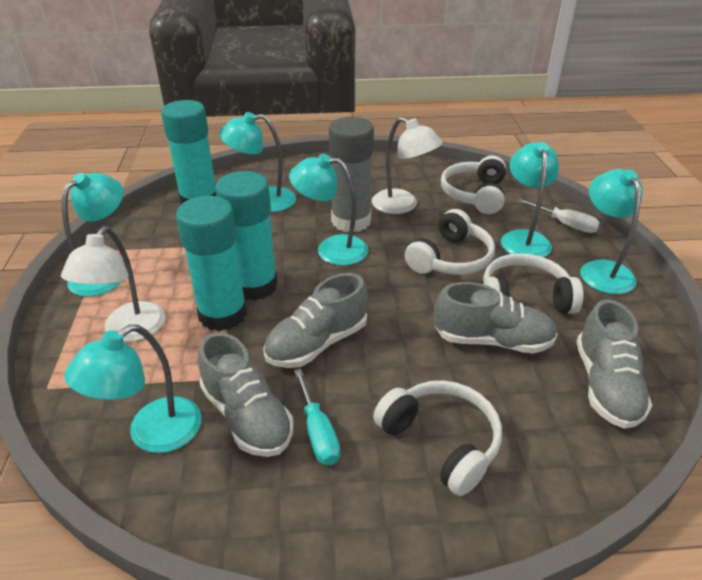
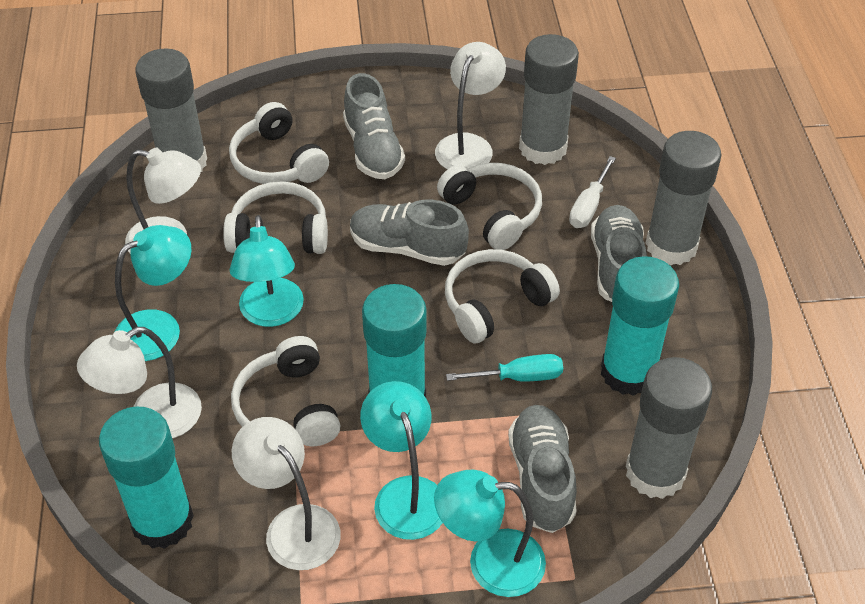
grey glue stick: [329,117,374,232] = 1 -> [135,49,207,172] [519,34,579,165] [626,357,712,499] [646,131,721,265] = 4
turquoise lamp: [62,173,124,297] [64,324,202,453] [219,112,296,212] [289,154,368,266] [501,142,559,257] [580,169,643,294] = 6 -> [115,225,191,361] [230,215,304,327] [360,381,443,540] [434,470,546,597] = 4
white headphones: [373,380,502,496] [405,209,495,275] [441,155,506,214] [483,253,583,314] = 4 -> [223,181,328,254] [229,102,329,184] [231,336,340,446] [437,163,542,250] [445,249,560,344] = 5
white lamp: [61,226,165,342] [372,117,442,214] = 2 -> [77,327,202,438] [125,148,201,254] [232,417,341,570] [435,42,506,169] = 4

